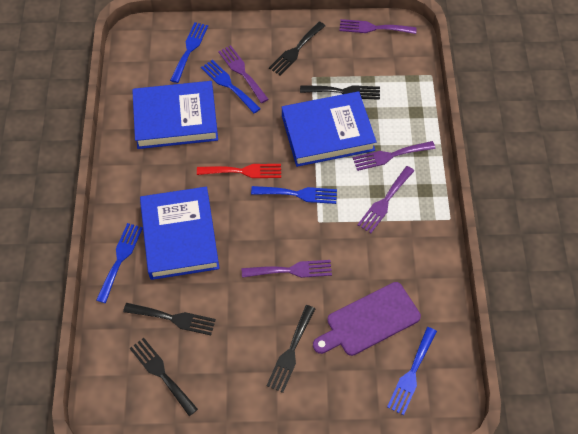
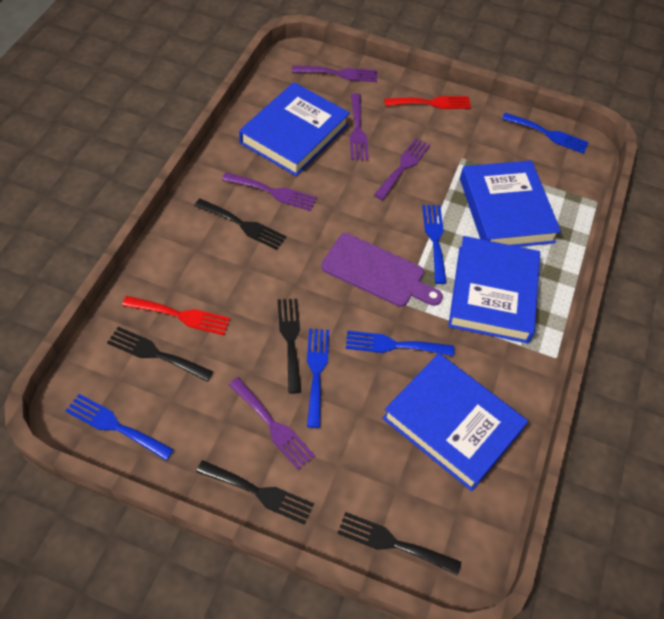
blue book: [132,81,218,149] [140,187,220,280] [282,91,377,167] = 3 -> [239,82,350,176] [382,353,528,491] [448,236,540,343] [460,161,561,247] = 4
red fork: [197,164,281,178] = 1 -> [122,296,230,335] [384,96,471,109] = 2

